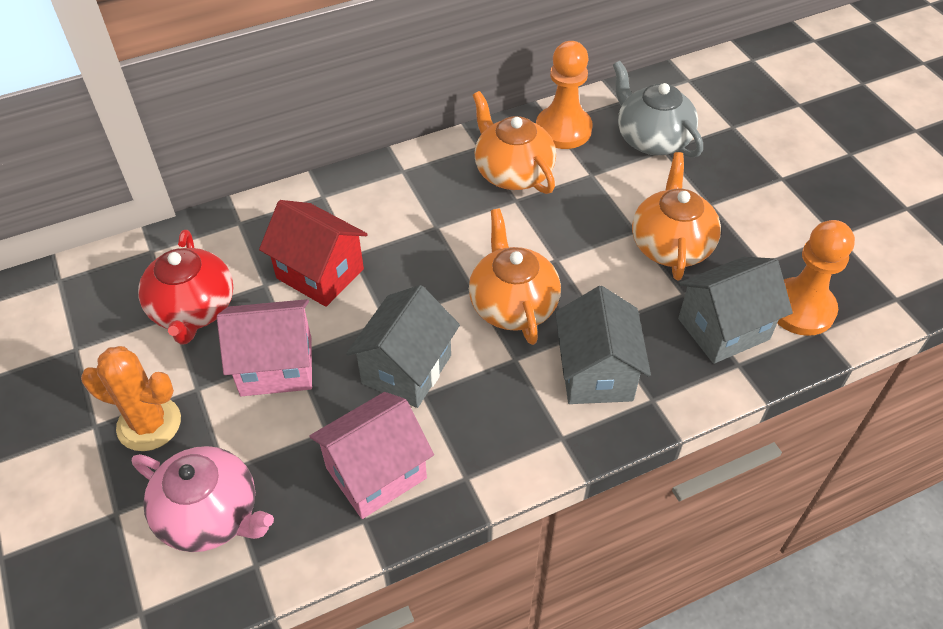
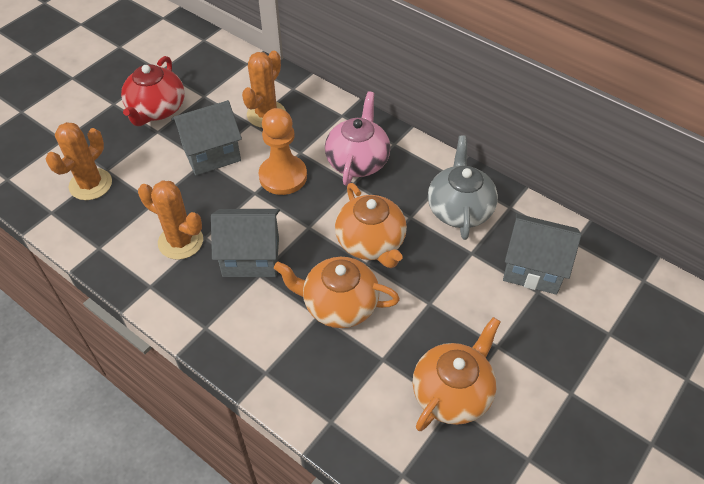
orange cactus: [81,346,181,451] = 1 -> [46,122,112,200] [138,180,203,260] [242,51,286,128] = 3
orange pawn: [536,41,593,149] [777,220,855,336] = 2 -> [258,108,307,195] = 1
pink house: [217,299,312,396] [309,392,434,519] = 2 -> none = 0
red house: [259,200,368,307] = 1 -> none = 0

